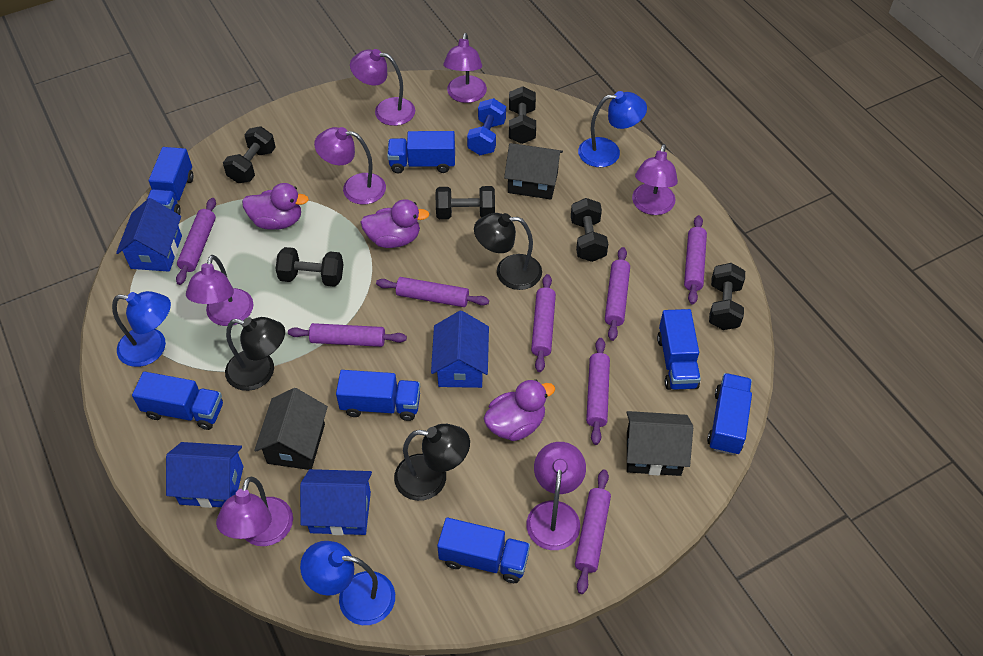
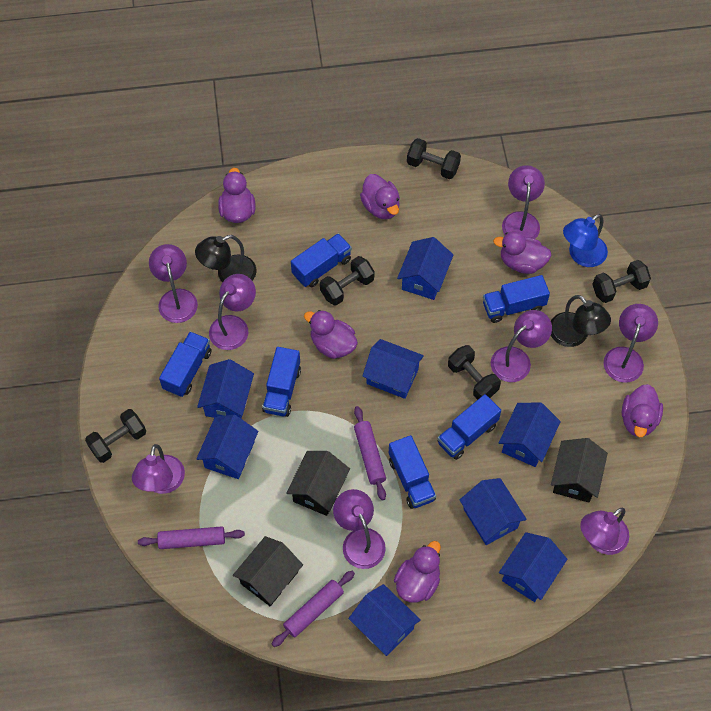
black dumbbell: [223,126,276,183] [276,247,344,287] [436,186,495,219] [509,86,536,144] [571,198,608,262] [709,263,745,330] = 6 -> [85,409,146,463] [320,256,375,305] [407,138,461,179] [448,345,501,400] [592,260,651,303] = 5
black lamp: [225,317,285,391] [394,424,470,501] [474,213,542,290] = 3 -> [195,235,257,283] [551,295,611,347] = 2
blue dumbbell: [467,98,506,155] = 1 -> none = 0
blue house: [116,198,182,272] [166,442,244,508] [300,469,372,535] [431,311,489,388] = 4 -> [196,415,258,479] [197,359,254,419] [348,584,421,656] [362,339,424,399] [397,237,453,300] [460,478,527,545] [499,403,561,467] [499,532,567,602] = 8
blue lamp: [112,291,171,367] [300,541,395,625] [578,91,647,167] = 3 -> [563,214,608,267] = 1
blue truck: [132,372,223,430] [147,147,194,215] [336,370,420,421] [387,131,455,173] [437,518,530,583] [657,309,701,390] [707,373,752,455] = 7 -> [159,332,212,397] [262,347,301,417] [291,233,352,287] [389,435,436,509] [437,394,501,460] [483,275,550,323] = 6
purple duck: [242,183,309,230] [361,199,430,248] [483,380,555,441] = 3 -> [218,168,256,223] [304,310,358,359] [360,174,400,219] [394,541,441,603] [493,231,552,274] [622,384,663,437] = 6
purple lamp: [186,255,253,326] [216,477,293,546] [314,127,386,204] [350,49,415,126] [443,33,487,103] [527,442,586,550] [632,144,678,215] = 7 -> [132,444,185,494] [149,244,198,323] [209,274,256,350] [333,489,386,569] [491,310,552,382] [502,165,545,239] [580,508,629,555] [604,304,658,383] = 8
purple rolling pin: [176,198,216,285] [288,323,407,347] [376,277,489,307] [531,274,556,372] [575,470,611,594] [586,338,610,445] [605,247,630,341] [684,215,707,305] = 8 -> [138,526,245,549] [272,571,355,647] [354,406,386,501] = 3

